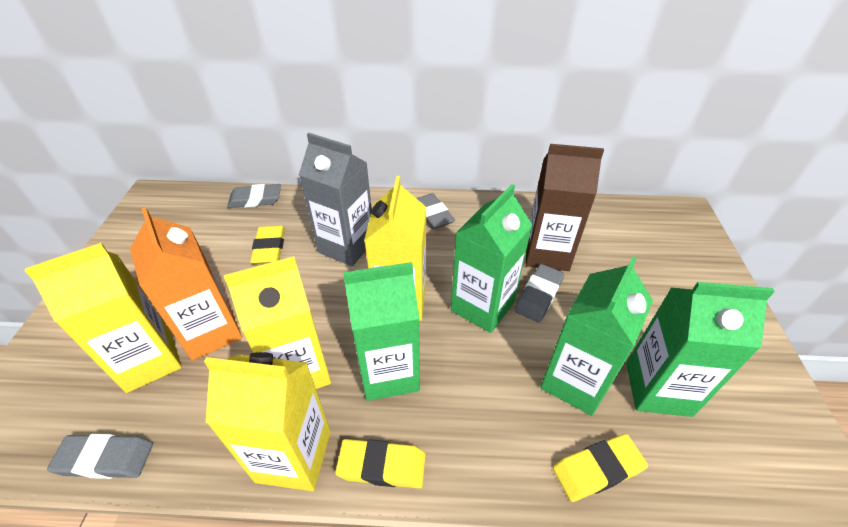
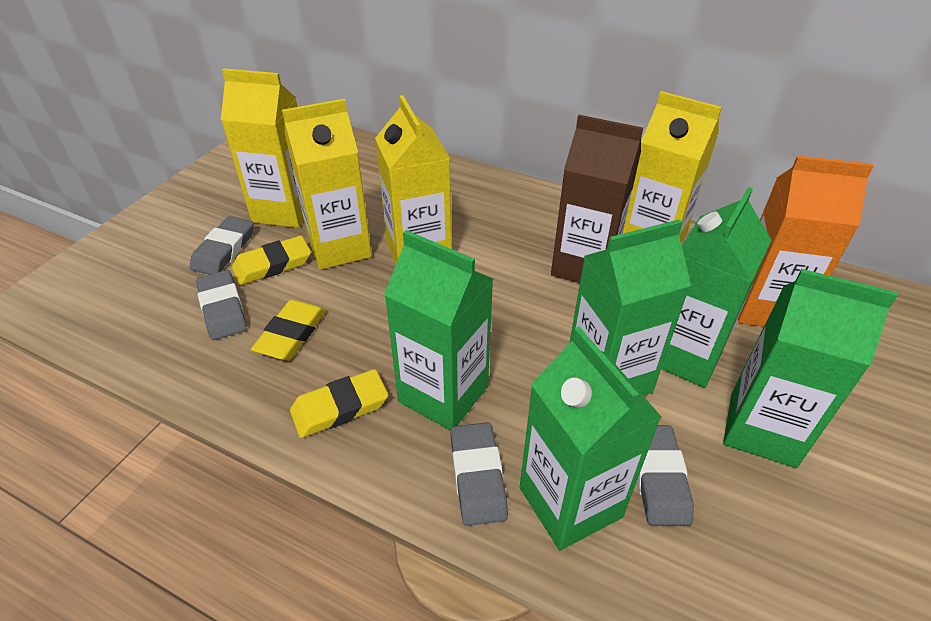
green carton: [343,262,420,401] [451,184,532,333] [540,257,653,416] [626,282,775,417] = 4 -> [384,230,493,431] [520,326,662,550] [570,219,691,396] [661,187,772,388] [723,269,898,468] = 5
grey carton: [299,133,372,266] = 1 -> none = 0

